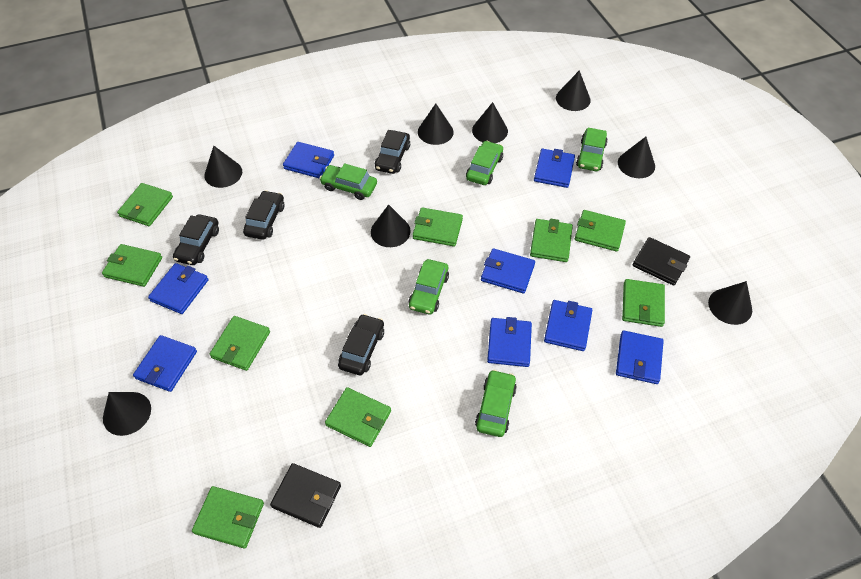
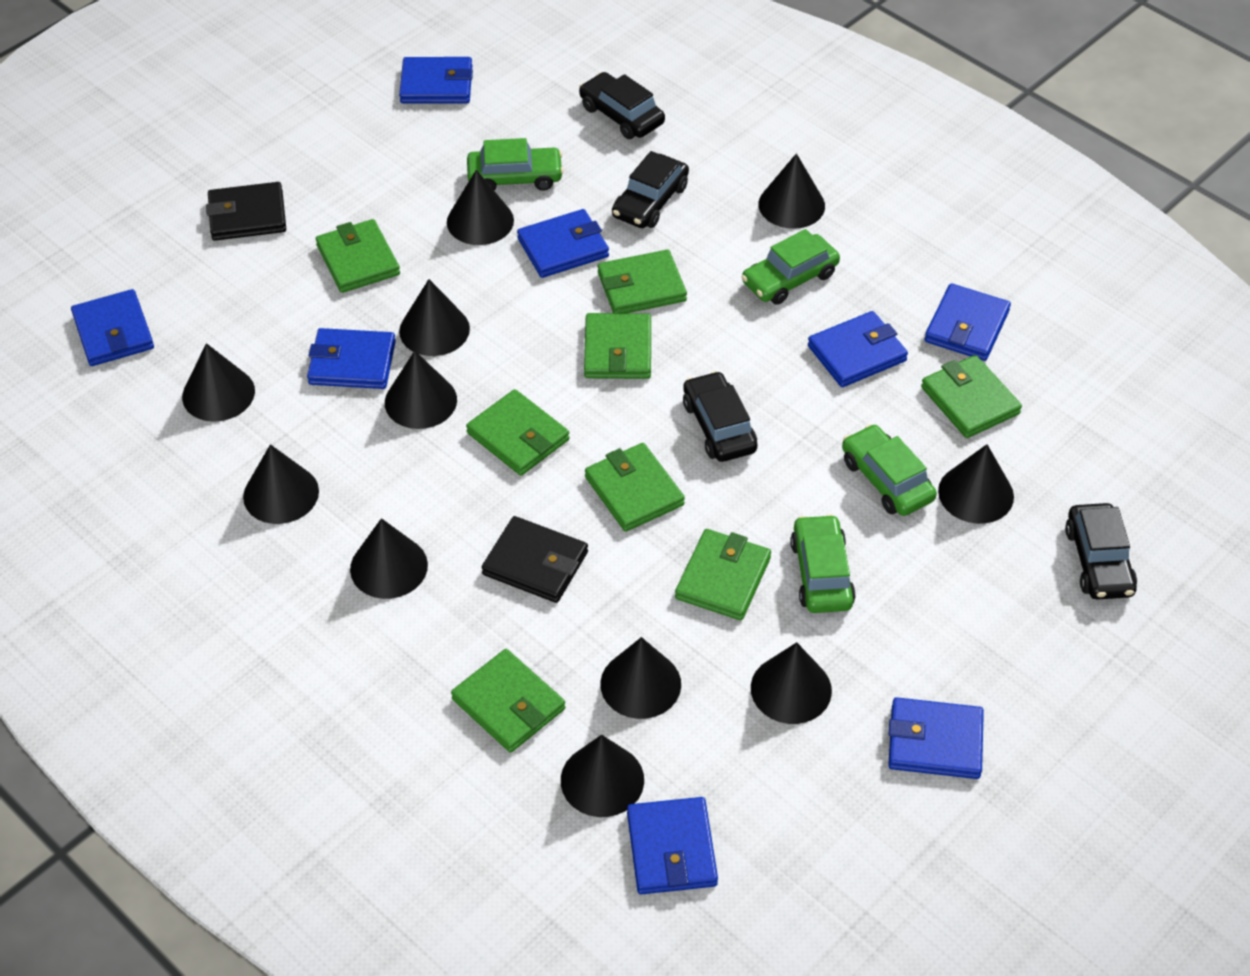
black cone: [103,392,151,436] [204,146,242,188] [371,204,411,247] [418,104,454,145] [472,102,508,143] [556,70,591,111] [618,137,655,178] [708,281,752,325] = 8 -> [182,343,255,422] [243,444,319,524] [350,518,428,599] [385,351,457,429] [399,279,470,356] [447,170,514,245] [561,735,644,817] [600,637,681,719] [751,642,832,724] [759,153,825,229] [938,444,1014,524] = 11
green car: [319,163,377,200] [408,259,449,314] [466,141,503,185] [475,370,517,437] [576,128,608,171] = 5 -> [467,138,564,191] [742,229,840,305] [790,514,856,613] [842,424,937,516] = 4
green wallet: [102,244,162,287] [117,183,173,226] [192,486,264,548] [210,316,270,371] [325,387,391,447] [413,207,463,247] [530,219,573,262] [575,210,626,252] [622,279,665,327] = 9 -> [316,219,400,293] [451,649,565,753] [466,389,570,476] [584,313,651,379] [585,443,685,532] [598,250,687,313] [675,529,771,620] [921,355,1022,438] = 8

